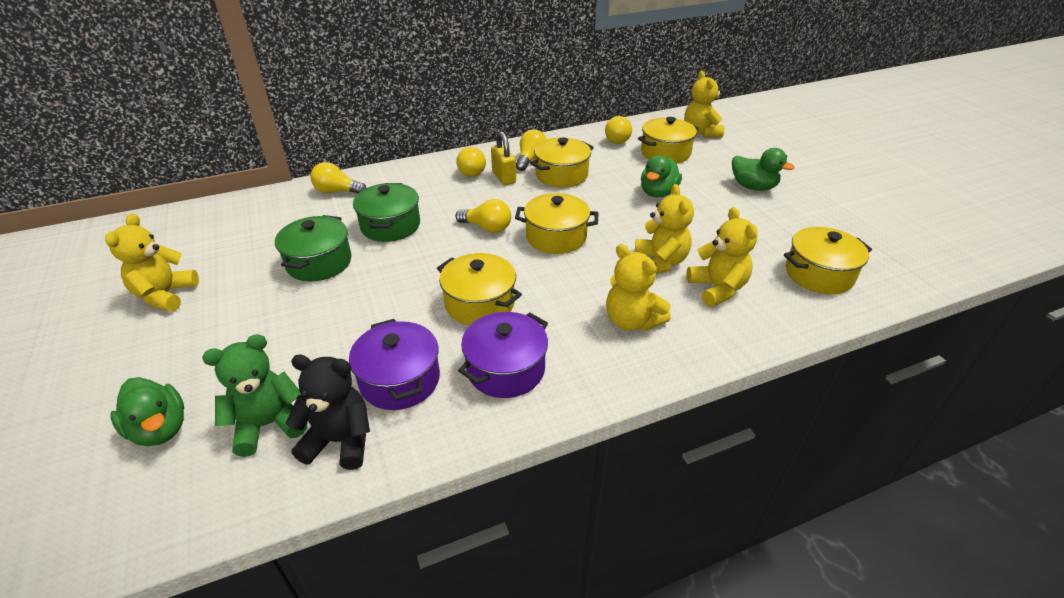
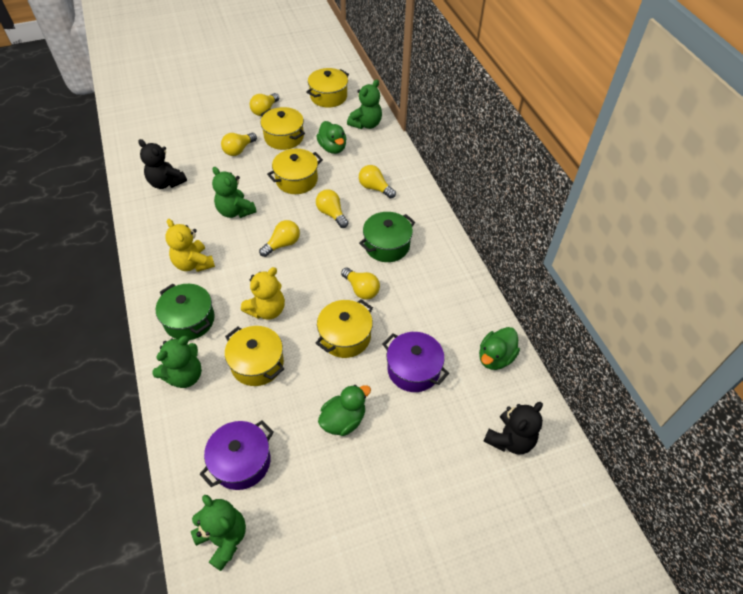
black teddy bear: [286,355,370,470] = 1 -> [138,139,187,189] [483,402,543,454] = 2
green teddy bear: [202,334,307,457] = 1 -> [152,336,202,388] [191,495,246,571] [212,167,257,218] [347,80,382,129] = 4
yellow light bulb: [310,162,366,194] [455,199,511,233] [456,147,486,177] [516,129,547,171] [605,116,632,144] = 5 -> [221,133,257,156] [250,93,279,116] [259,220,300,257] [316,189,348,228] [341,268,380,300] [359,165,396,199] = 6
yellow padlock: [491,131,516,185] = 1 -> none = 0
yellow teddy bear: [105,213,199,312] [606,244,671,331] [635,184,694,274] [684,71,724,138] [686,207,758,307] = 5 -> [165,219,215,272] [241,267,285,320] = 2

